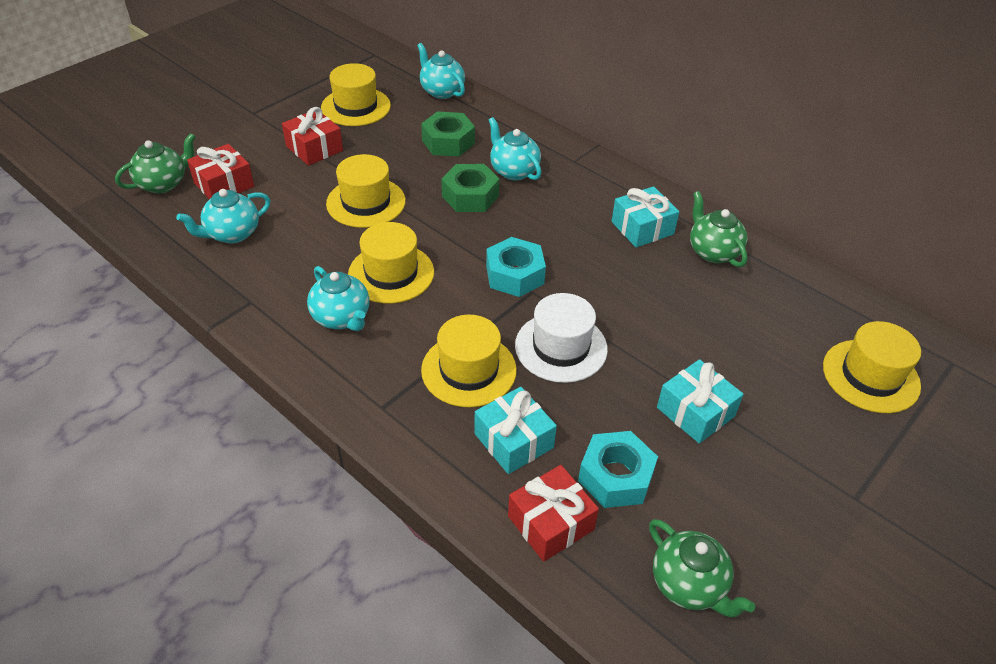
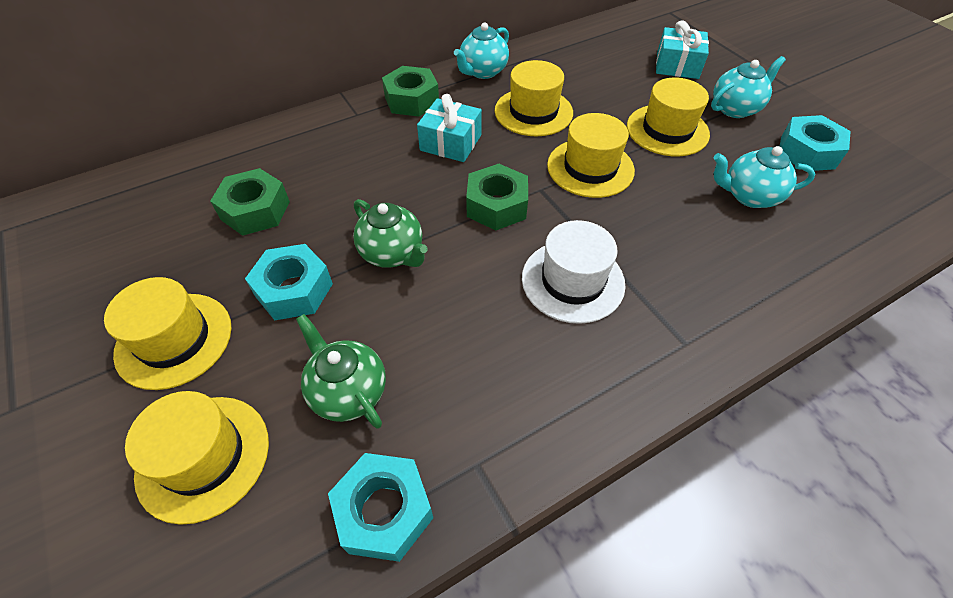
green nut: [421,111,475,157] [441,164,499,212] = 2 -> [210,168,290,236] [382,66,439,117] [466,164,528,230] = 3
green teapot: [115,133,196,194] [649,519,755,617] [690,191,748,267] = 3 -> [296,314,386,429] [353,199,428,268] = 2
red gift: [187,144,254,200] [282,107,343,166] [508,465,599,562] = 3 -> none = 0
turquoise gift: [474,387,557,474] [612,186,679,248] [657,359,744,444] = 3 -> [417,94,482,162] [656,20,709,79] = 2
turquoise nut: [486,237,546,297] [578,431,658,508] = 2 -> [245,244,333,320] [328,453,433,562] [780,115,851,171] = 3
turquoise teapot: [176,189,270,243] [307,266,369,331] [417,43,465,99] [489,117,541,180] = 4 -> [454,22,509,79] [711,56,786,118] [713,146,816,208] = 3

